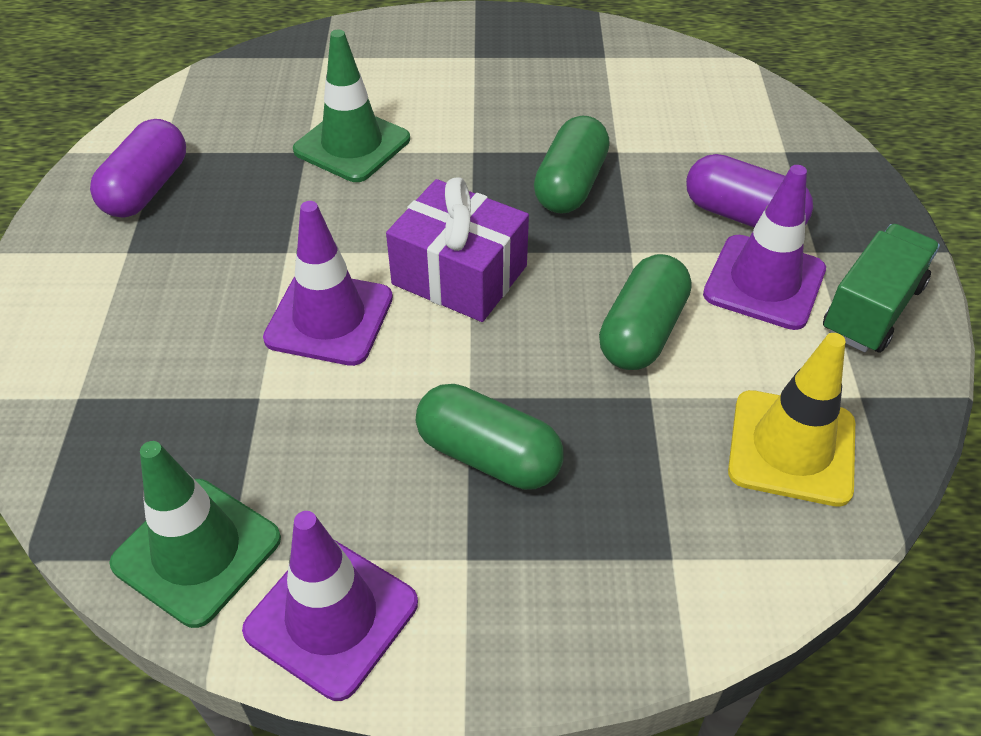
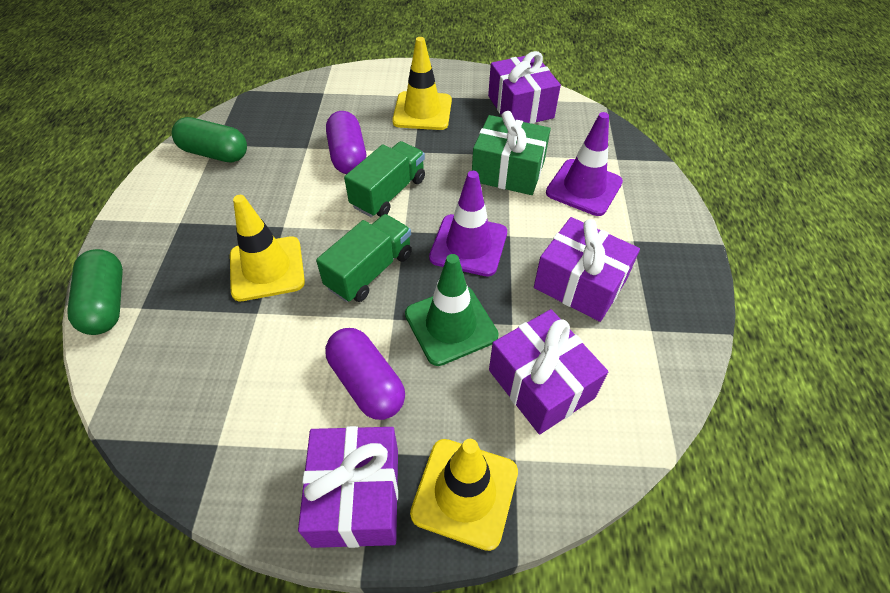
green capsule: [416,384,563,490] [534,116,610,214] [599,254,691,370] = 3 -> [68,249,123,335] [172,117,247,163] = 2
green gift: none = 0 -> [472,111,551,195] = 1
green traffic cone: [109,441,281,628] [293,30,410,182] = 2 -> [405,254,499,366] = 1
green truck: [823,224,940,353] = 1 -> [316,214,412,302] [344,141,425,217] = 2
purple gift: [386,177,529,322] = 1 -> [298,426,398,548] [488,51,561,124] [489,309,608,435] [534,217,640,322] = 4
purple traffic cone: [242,511,418,701] [263,201,393,366] [703,165,826,330] = 3 -> [429,171,507,276] [546,112,623,216] = 2
yellow traffic cone: [728,333,855,507] = 1 -> [230,195,305,301] [392,37,452,130] [410,439,518,551] = 3

